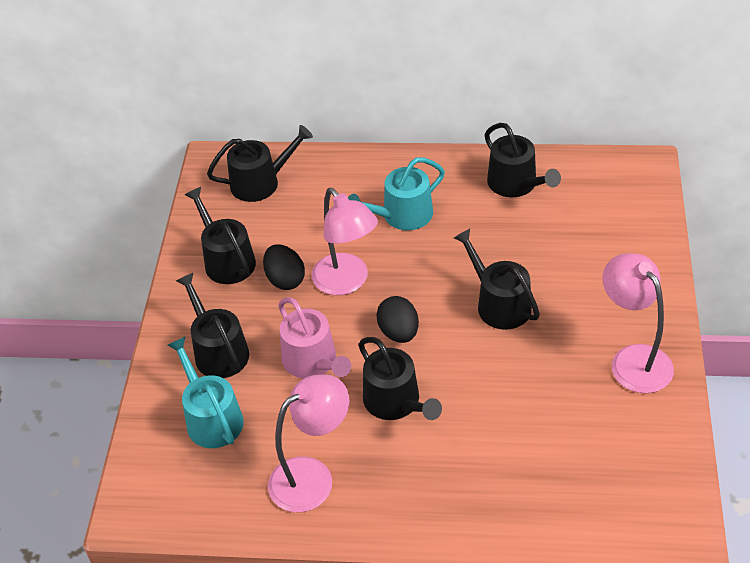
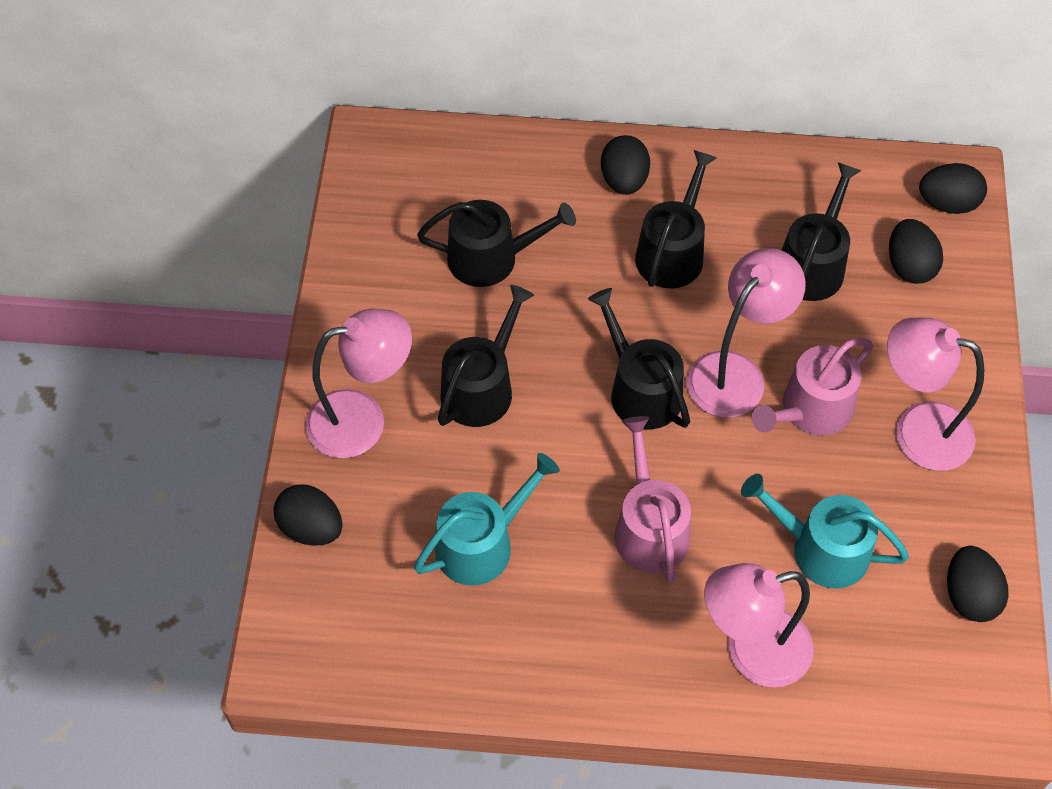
black egg: [263,244,305,290] [376,296,419,343] = 2 -> [274,485,343,546] [601,135,650,195] [889,219,943,284] [919,163,987,214] [947,546,1008,622] = 5
black watering can: [176,273,249,378] [185,187,256,284] [207,125,313,202] [358,337,442,420] [454,229,540,330] [485,123,561,197] = 6 -> [417,200,576,287] [437,285,534,427] [588,288,690,429] [635,150,717,288] [782,162,862,301] = 5
pink lamp: [268,374,349,512] [312,188,378,295] [603,253,674,393] = 3 -> [305,309,412,458] [687,248,806,418] [704,563,814,688] [887,318,984,471] = 4
pink watering can: [278,297,351,378] = 1 -> [614,416,691,583] [752,338,873,436] = 2

